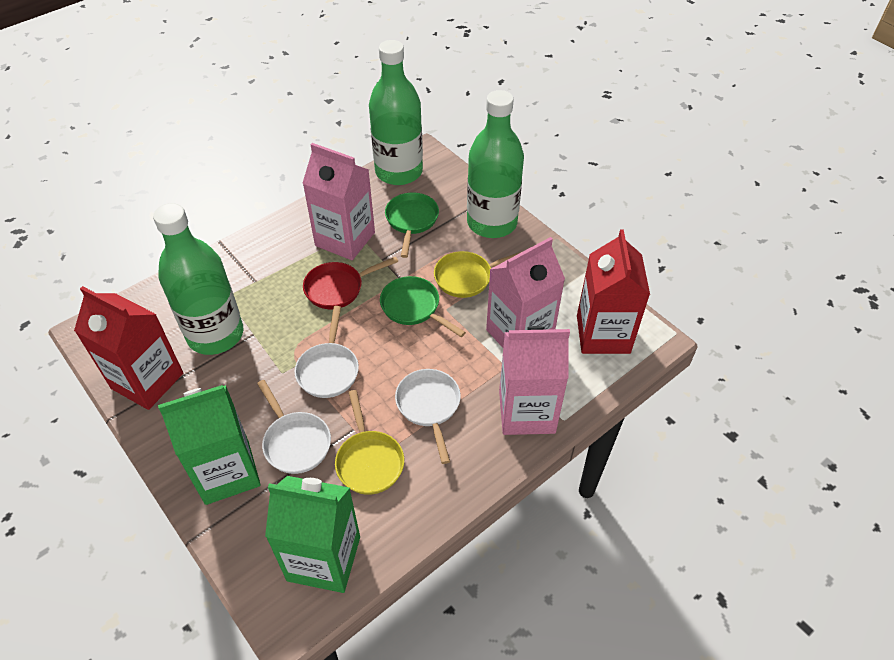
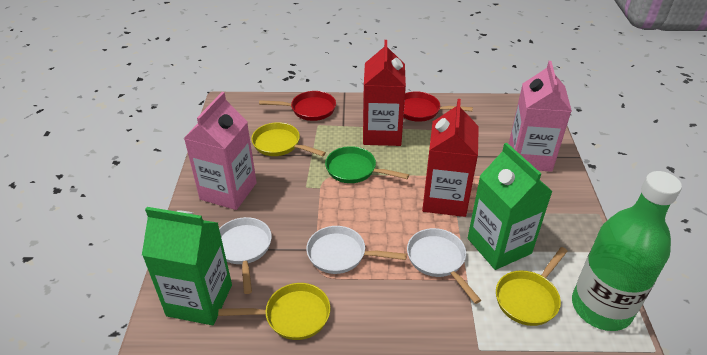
green bottle: [153,203,243,355] [369,40,423,185] [467,90,524,238] = 3 -> [572,171,682,331] = 1
green pan: [380,276,466,337] [385,192,439,258] = 2 -> [325,146,409,183] = 1
pink carton: [302,143,375,260] [486,237,565,347] [499,326,570,435] = 3 -> [184,92,257,210] [509,61,572,172] = 2
red pan: [303,257,398,309] = 1 -> [259,91,336,121] [403,91,473,122] = 2
yellow pan: [335,390,404,495] [434,251,521,298] = 2 -> [218,283,330,340] [251,122,326,156] [496,247,567,326] = 3

